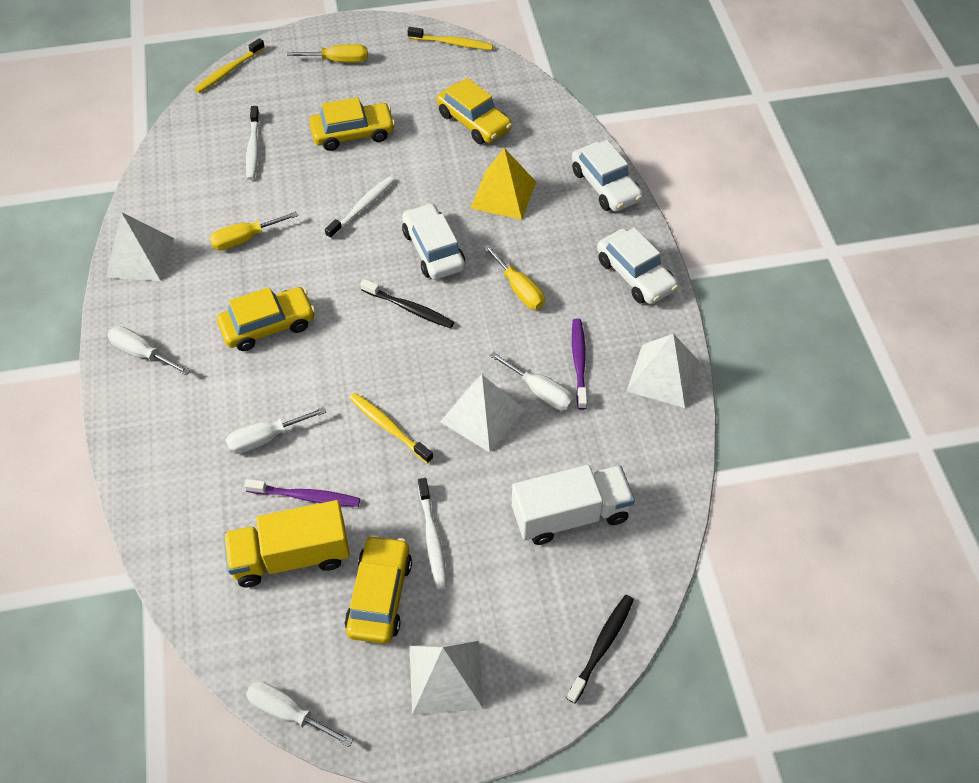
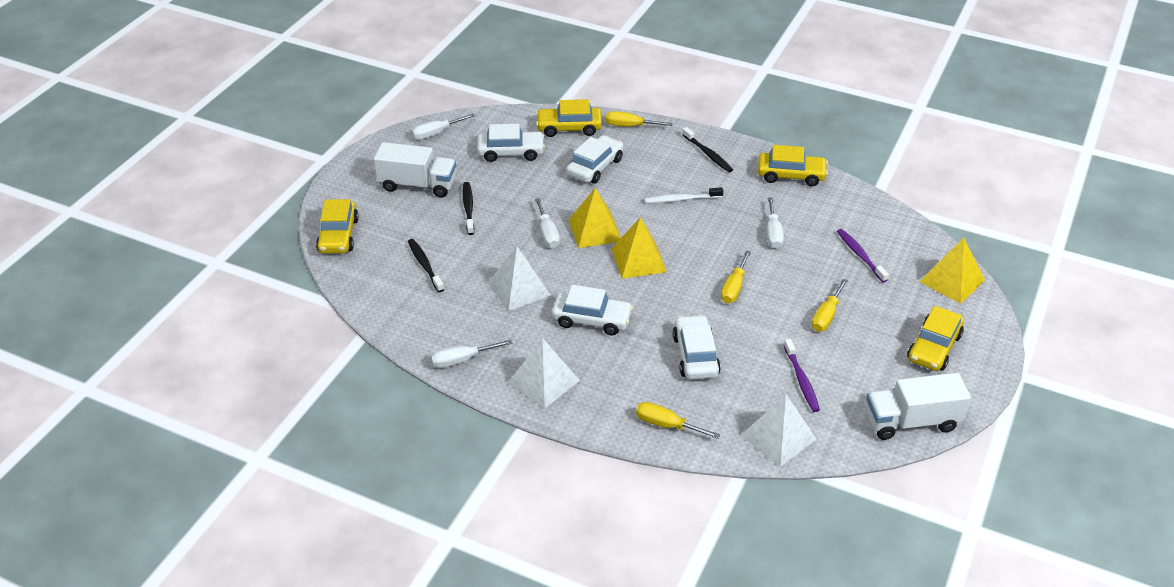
black toothbrush: [360,279,454,328] [567,595,634,703] = 2 -> [408,239,444,292] [463,182,474,235] [682,127,733,172] = 3
white car: [402,203,465,280] [572,140,643,212] [597,227,678,304] = 3 -> [477,124,545,162] [552,285,633,335] [566,135,624,184] [673,315,721,379] = 4
white pyramid: [106,212,174,281] [410,641,484,715] [440,375,525,452] [627,334,699,408] = 4 -> [488,246,551,311] [508,338,580,409] [741,394,817,467] = 3
white toothbrush: [246,106,260,180] [325,176,395,239] [418,478,447,590] = 3 -> [645,187,723,203] = 1
white truck: [512,465,635,545] = 1 -> [374,142,456,198] [866,373,971,440] = 2
yellow pyramid: [471,148,536,220] = 1 -> [569,188,621,248] [611,217,667,279] [919,238,985,304] = 3
yellow screwdriver: [209,211,298,250] [287,44,368,62] [484,244,545,310] = 3 -> [606,111,673,127] [636,402,720,439] [721,250,751,303] [812,279,848,332] = 4
yellow toothbrush: [194,38,265,93] [349,393,434,464] [407,27,493,50] = 3 -> none = 0
yellow truck: [224,500,350,588] = 1 -> none = 0

